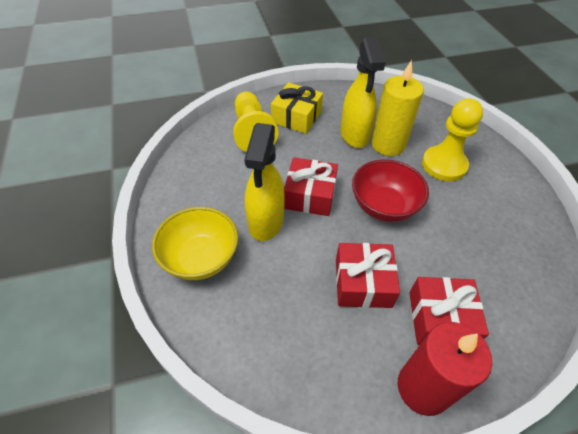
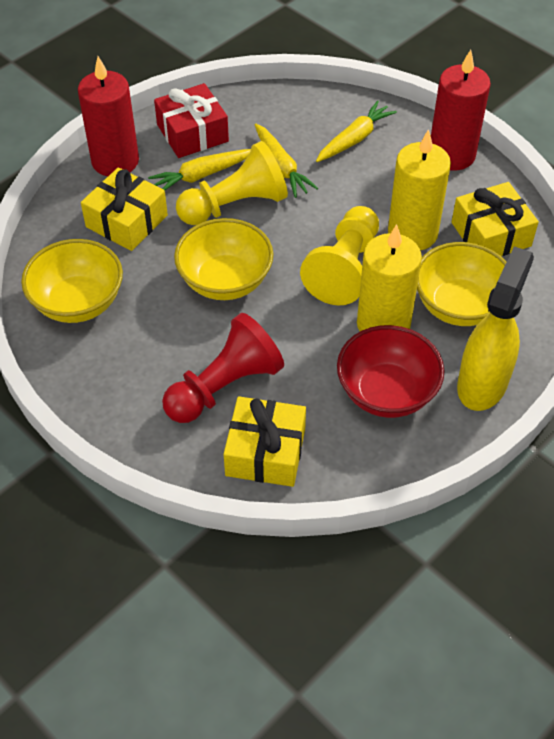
red candle: [397,322,492,416] = 1 -> [78,56,139,176] [431,50,491,170] = 2
red gift: [284,157,338,216] [336,243,400,308] [409,277,489,345] = 3 -> [154,83,229,158] = 1
red pawn: none = 0 -> [162,313,284,423] = 1
yellow bowl: [152,207,238,280] = 1 -> [21,239,123,323] [174,218,273,300] [417,242,507,326] = 3
yellow candle: [371,60,424,156] = 1 -> [357,224,422,331] [388,129,451,250] = 2
yellow carrot: none = 0 -> [148,149,251,190] [255,124,318,198] [316,100,397,162] = 3
yellow gift: [271,82,323,134] = 1 -> [81,167,168,251] [224,396,306,487] [452,182,539,256] = 3
yellow spray bottle: [244,123,285,241] [341,37,386,148] = 2 -> [457,246,534,411] = 1

